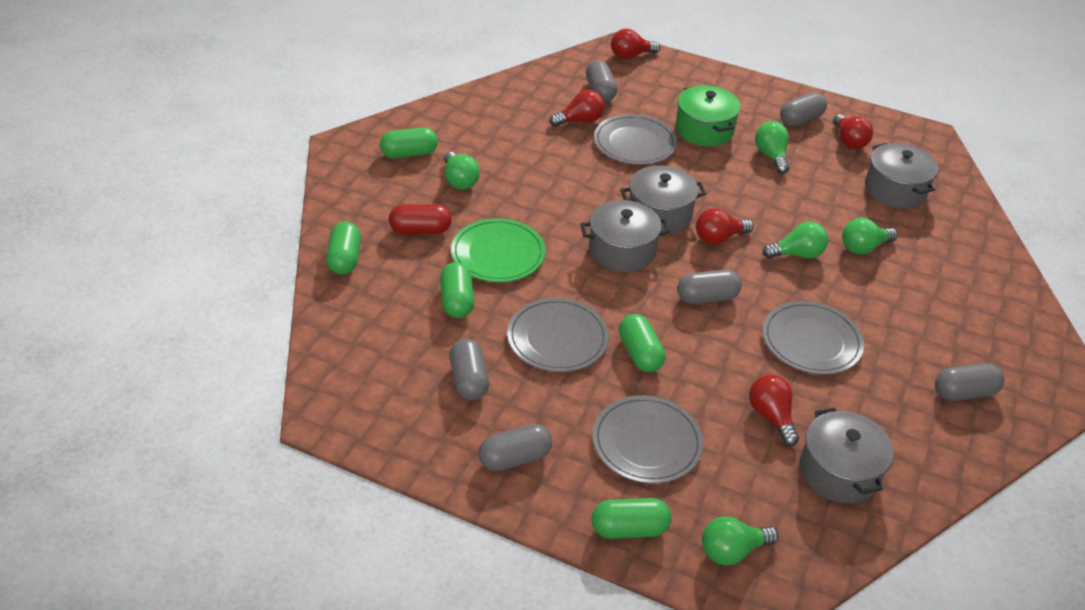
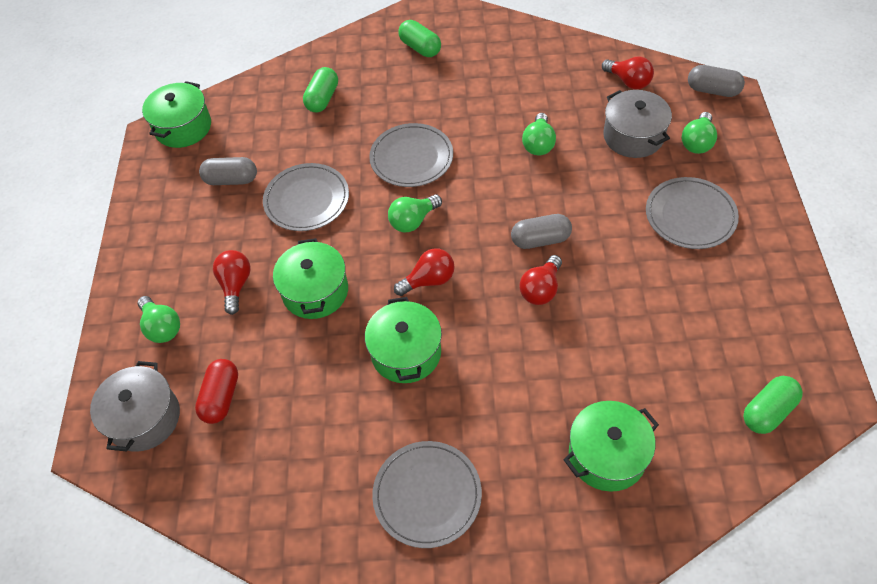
green capsule: [326,221,361,275] [380,127,438,158] [440,262,474,318] [592,498,672,539] [619,314,665,372] = 5 -> [303,67,338,112] [398,20,441,57] [743,376,803,434] = 3
green light bulb: [444,152,480,190] [702,516,778,565] [755,121,789,174] [762,222,828,259] [842,218,898,254] = 5 -> [138,296,180,343] [388,195,442,232] [522,113,556,155] [682,112,717,154] = 4
green plate: [451,218,545,282] = 1 -> none = 0
green pot: [676,86,741,146] = 1 -> [142,81,211,148] [273,238,348,319] [365,297,442,383] [564,401,659,492] = 4
grey capsule: [449,339,489,400] [478,424,552,471] [586,61,617,102] [677,269,742,304] [780,92,827,127] [935,363,1005,401] = 6 -> [199,157,257,185] [511,214,572,249] [688,65,745,97] = 3
grey pot: [581,200,670,272] [620,165,706,234] [800,407,894,503] [865,143,938,208] = 4 -> [90,361,180,451] [603,90,672,158] = 2
red light bulb: [549,90,605,127] [611,29,660,59] [696,208,754,245] [749,375,799,446] [833,114,873,149] = 5 -> [213,250,251,315] [394,248,454,296] [519,255,562,305] [602,57,654,90] = 4

